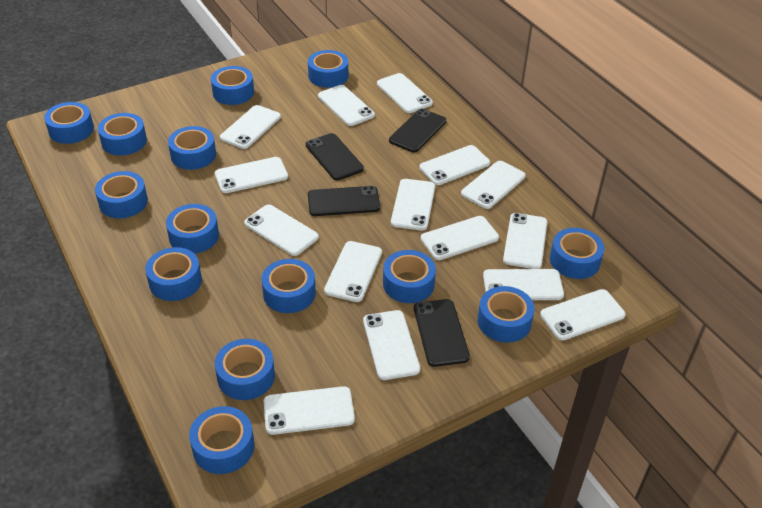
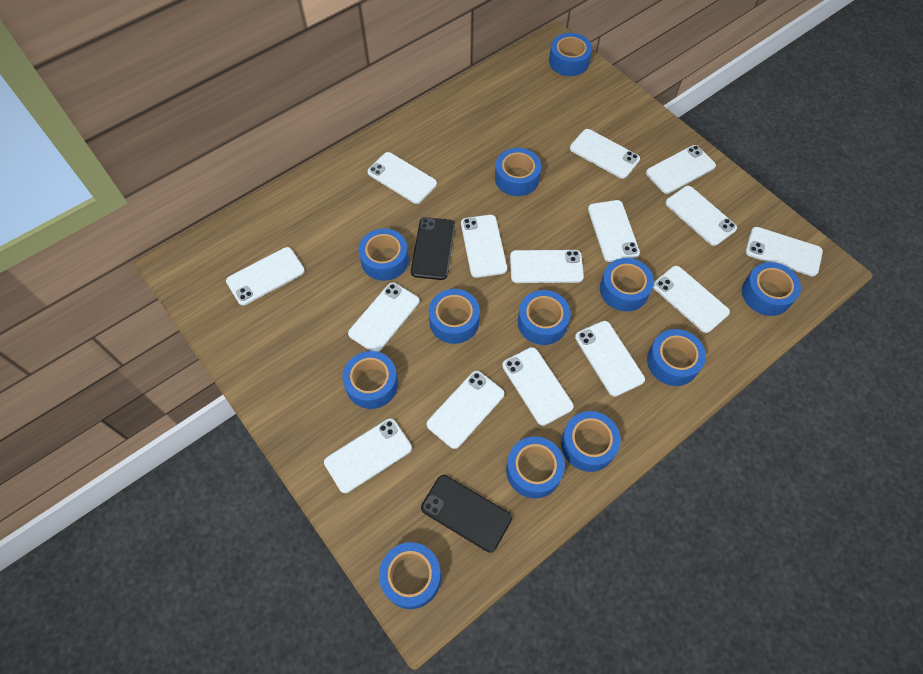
black phone: [306,133,364,180] [308,186,380,216] [389,109,447,152] [414,299,470,367] = 4 -> [411,217,455,280] [421,475,512,553] = 2
blue tape: [44,102,94,144] [95,171,148,219] [98,113,147,156] [145,247,202,301] [166,204,219,254] [168,126,216,170] [189,406,254,474] [211,66,254,105] [215,339,275,400] [261,259,316,313] [308,50,348,88] [383,250,436,303] [478,286,535,343] [550,228,604,279] = 14 -> [342,351,398,409] [358,228,409,281] [379,542,441,609] [429,289,480,344] [495,148,541,196] [506,436,565,498] [518,290,571,345] [549,33,592,76] [561,411,621,472] [600,258,654,311] [647,329,706,386] [742,262,801,316] = 12

